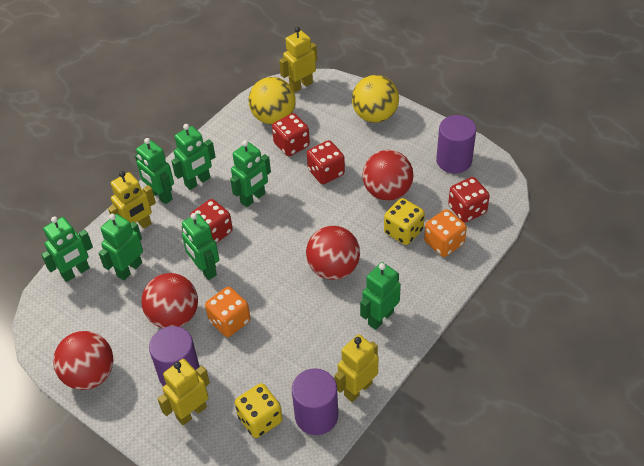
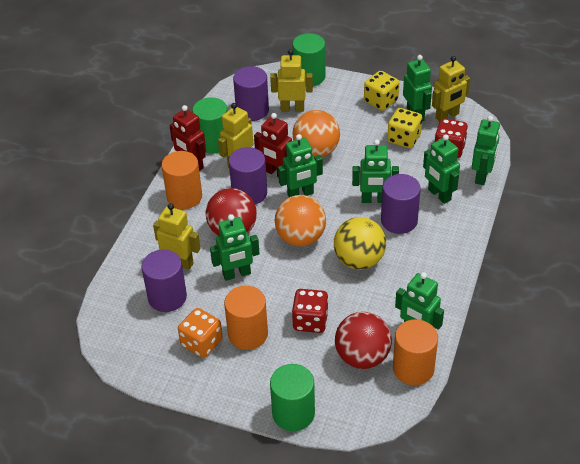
green cylinder: none = 0 -> [192,97,228,154] [270,364,315,431] [292,33,325,86] = 3
orange ball: none = 0 -> [275,195,326,246] [293,110,340,157] = 2
orange cylinder: none = 0 -> [161,151,202,209] [224,286,268,350] [393,319,438,385] = 3
orange dice: [205,287,251,337] [424,209,467,257] = 2 -> [178,308,223,358] = 1
purple cylinder: [149,326,200,386] [292,368,338,435] [436,115,476,174] = 3 -> [142,249,187,312] [229,147,267,205] [233,66,269,121] [381,174,421,234] = 4
red ball: [53,331,114,390] [141,273,198,328] [306,226,360,280] [363,150,414,201] = 4 -> [206,188,257,236] [335,312,392,369] = 2
red dice: [190,199,233,243] [272,113,310,156] [307,140,345,184] [448,177,490,222] = 4 -> [292,289,329,333] [435,118,468,158] = 2
red robot: none = 0 -> [169,105,206,171] [254,113,292,177] = 2
yellow ball: [249,77,296,124] [352,75,399,123] = 2 -> [334,217,386,270] = 1

